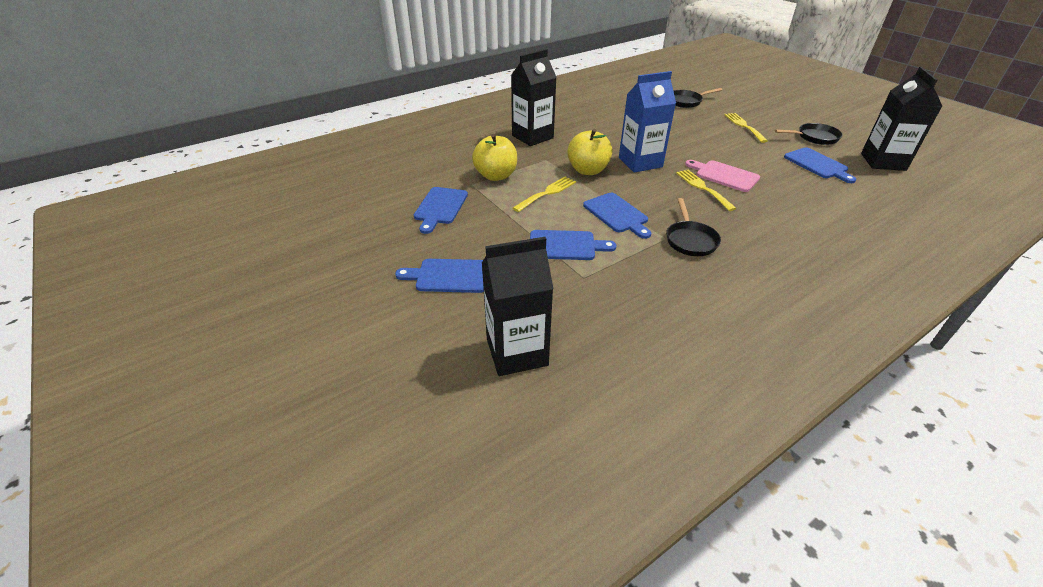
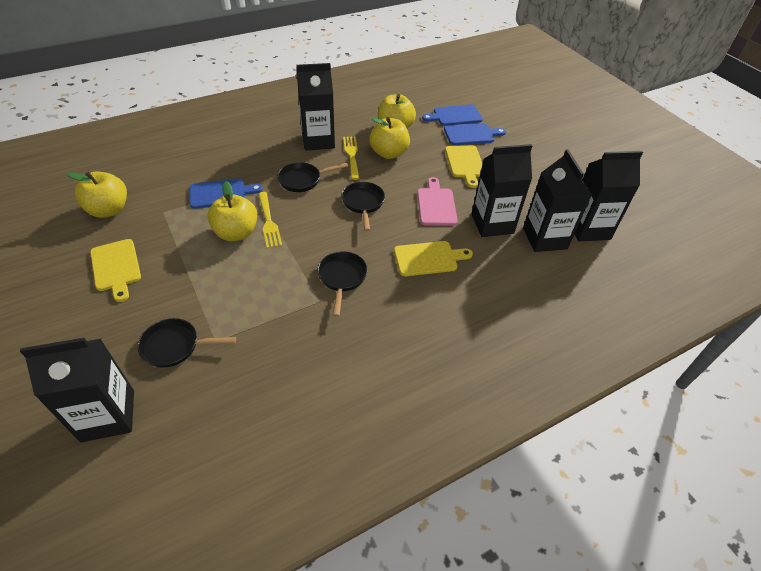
black carton: [482,237,553,376] [511,49,557,146] [861,67,942,171] = 3 -> [20,338,134,443] [297,63,335,151] [471,144,533,237] [523,149,592,252] [575,151,643,242] = 5
black pan: [666,198,721,256] [673,88,722,108] [775,123,842,145] = 3 -> [138,318,236,368] [277,162,348,192] [317,252,368,317] [341,182,385,231] = 4
blue carton: [619,71,676,173] = 1 -> none = 0
blue cutting board: [395,259,484,293] [414,187,468,234] [530,230,617,260] [583,193,651,239] [784,147,856,183] = 5 -> [190,178,263,209] [422,104,483,126] [444,123,506,145] = 3
yellow apple: [472,134,517,181] [567,129,612,175] = 2 -> [67,171,127,218] [207,181,257,241] [369,117,410,159] [378,94,416,129] = 4
yellow cutting board: none = 0 -> [90,239,141,302] [394,241,473,276] [445,145,483,188] = 3
yellow fork: [513,177,576,212] [676,170,737,211] [724,113,768,143] = 3 -> [258,192,282,248] [343,136,360,180] = 2

